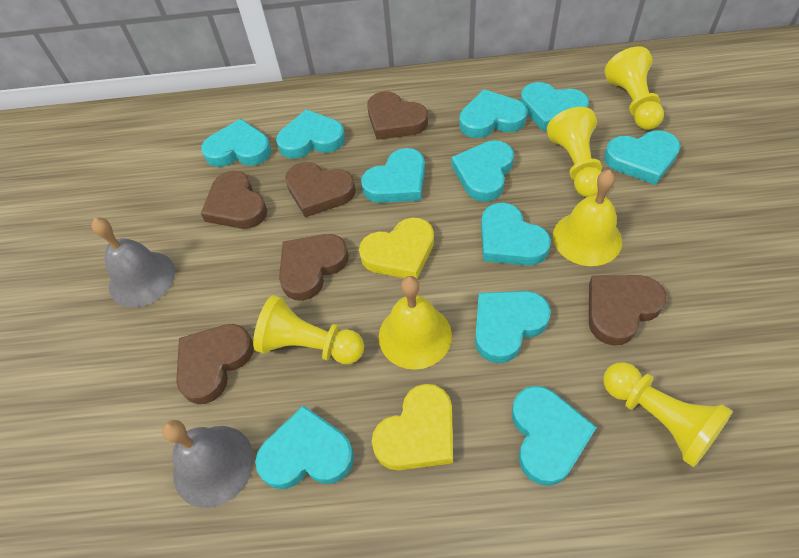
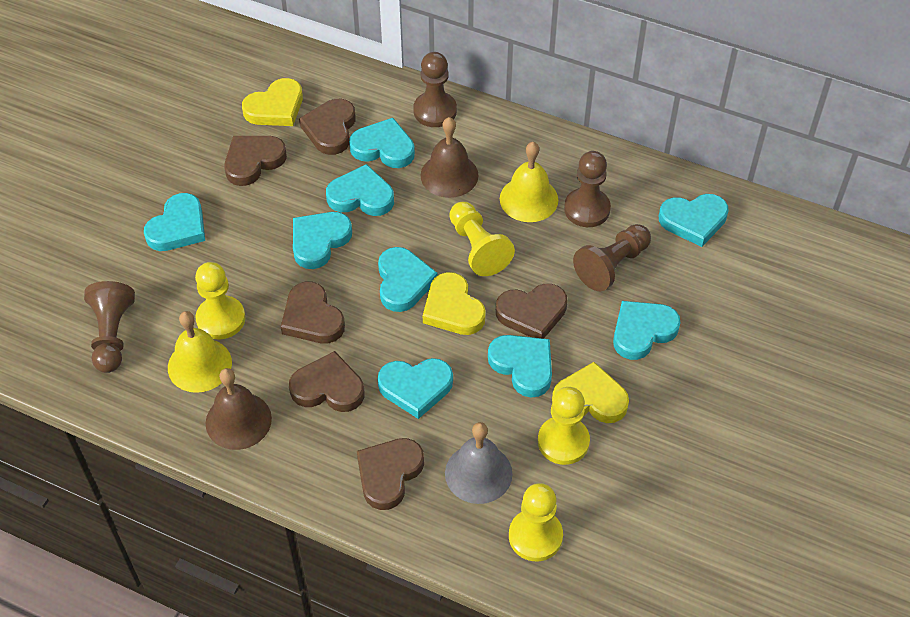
brown bell: none = 0 -> [206,368,272,450] [421,117,478,198] = 2
brown pawn: none = 0 -> [84,281,135,373] [413,52,457,127] [564,151,611,227] [573,224,651,291] = 4
grey bell: [92,217,175,308] [162,420,254,508] = 2 -> [445,422,513,504] = 1
turquoise heart: [201,119,271,167] [255,405,354,489] [276,109,345,159] [361,148,425,203] [452,140,514,202] [459,89,527,138] [475,291,551,363] [481,203,551,266] [512,386,597,486] [520,82,589,131] [604,130,681,185] = 11 -> [144,193,205,251] [293,212,352,269] [326,164,394,216] [349,118,415,168] [378,247,438,312] [378,358,453,419] [488,335,552,398] [613,301,681,360] [659,194,728,247] = 9
yellow heart: [359,218,434,279] [372,384,453,470] = 2 -> [242,78,303,126] [423,272,486,335] [552,362,629,423] = 3

